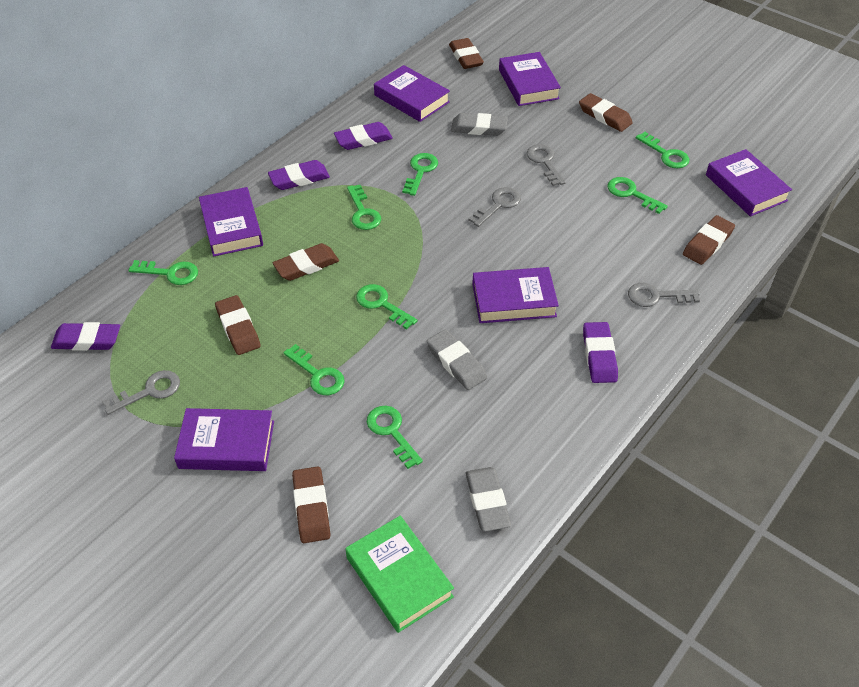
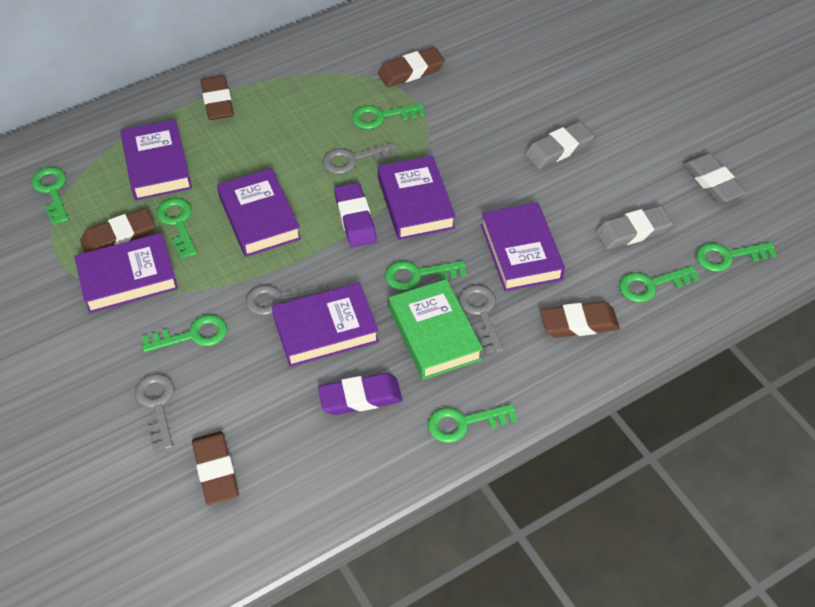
brown eraser: [215,295,261,355] [273,243,339,281] [292,466,330,543] [449,38,484,69] [579,93,633,132] [683,215,735,265] = 6 -> [80,208,155,253] [192,431,239,505] [200,75,234,120] [378,47,445,87] [540,302,620,338] = 5
purple eraser: [51,322,120,351] [268,160,330,190] [334,122,393,150] [583,322,618,383] = 4 -> [318,373,402,415] [334,182,377,247] = 2

